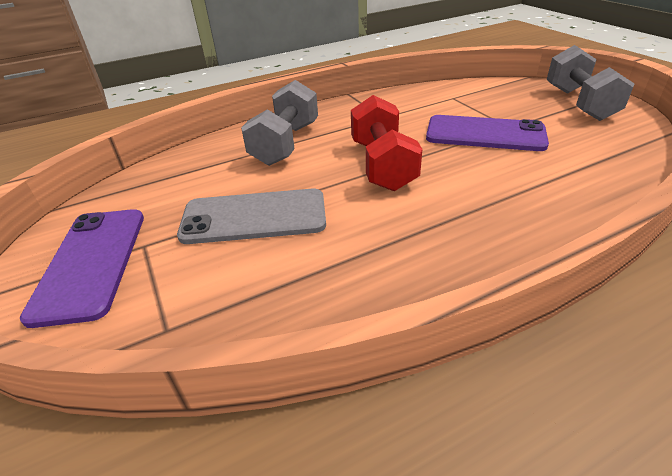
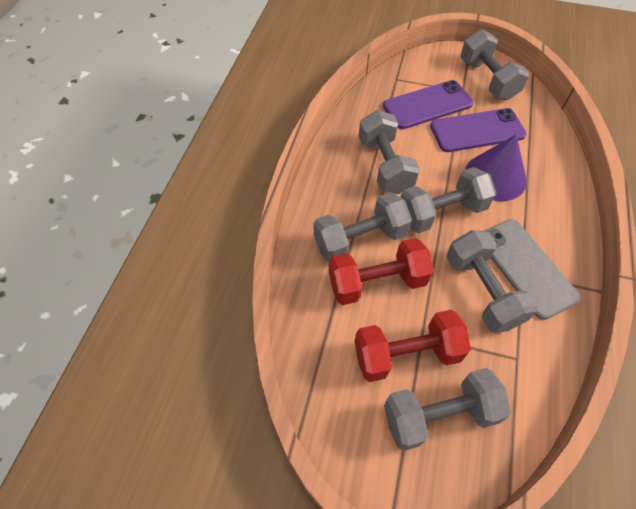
grey dumbbell: [241,80,318,166] [547,45,635,121] = 2 -> [314,192,412,262] [359,110,420,194] [384,368,511,451] [401,167,496,233] [446,230,538,333] [460,29,529,100] = 6
purple cone: none = 0 -> [465,135,527,201] = 1
red dumbbell: [351,95,422,191] = 1 -> [329,238,434,305] [354,310,471,382] = 2

